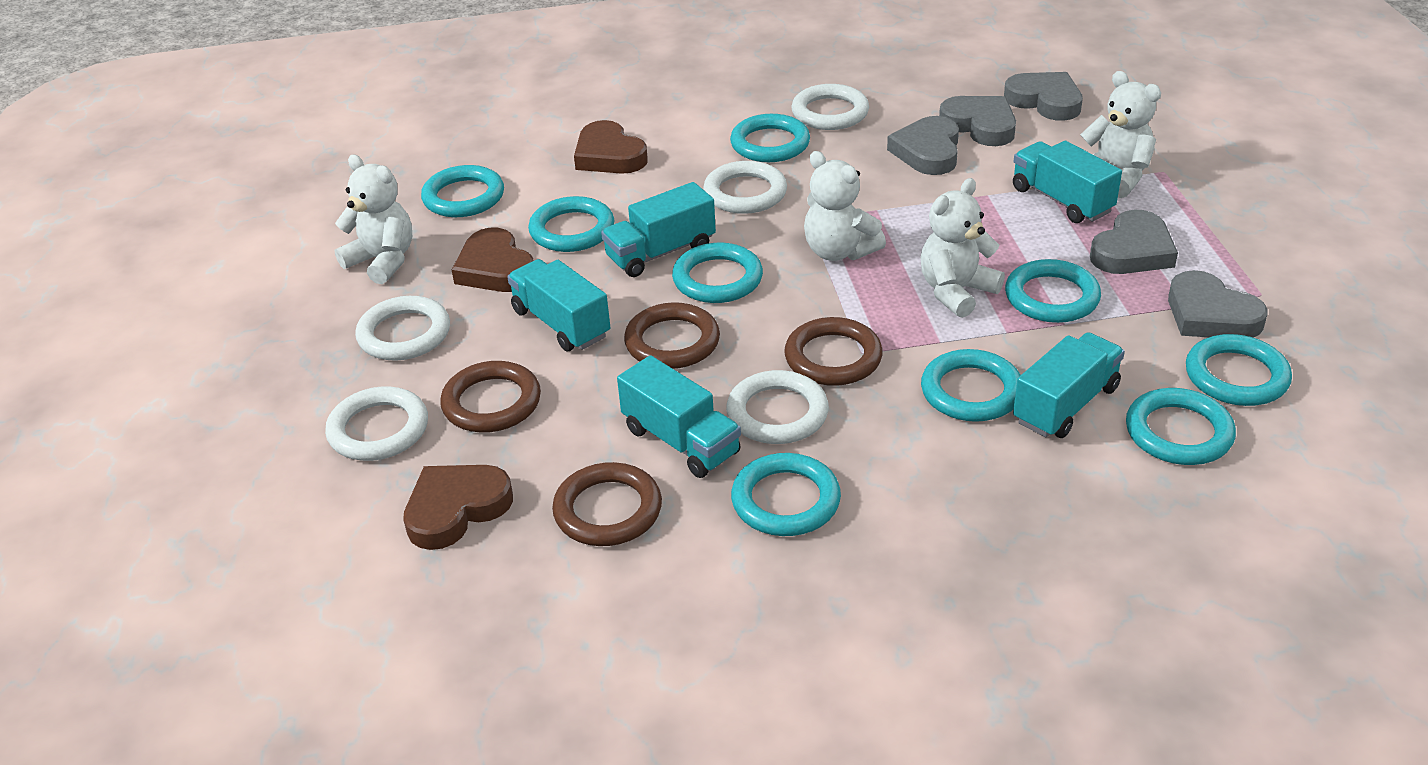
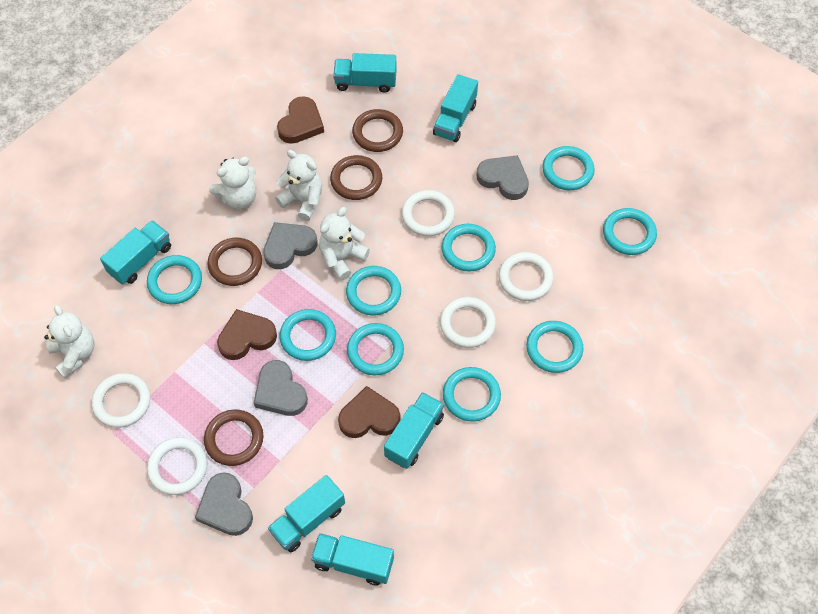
grey heart: [887,116,959,175] [939,96,1016,146] [1004,72,1083,121] [1090,210,1178,274] [1168,270,1268,338] = 5 -> [195,473,253,536] [254,360,308,416] [263,222,318,269] [477,155,529,200] = 4
turquoise truck: [507,259,610,351] [601,182,716,277] [617,355,741,478] [1013,141,1122,223] [1013,332,1125,438] = 5 -> [100,220,171,284] [268,475,345,552] [311,533,394,585] [333,53,397,93] [384,392,444,469] [433,74,478,142] = 6

